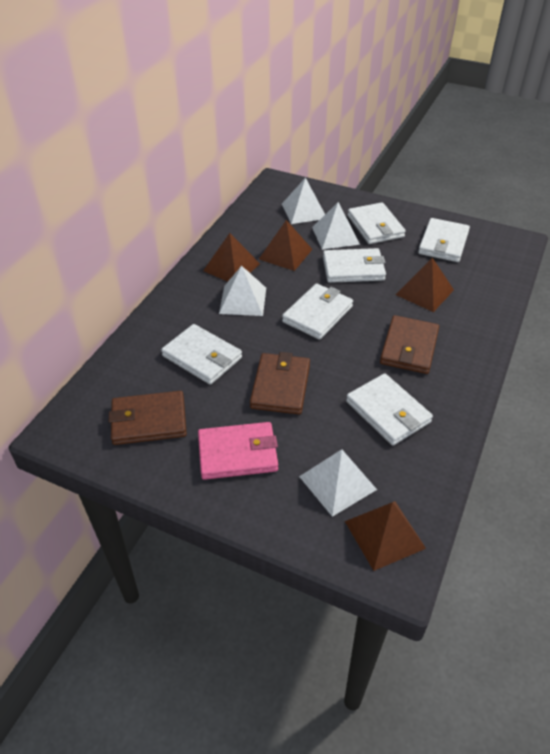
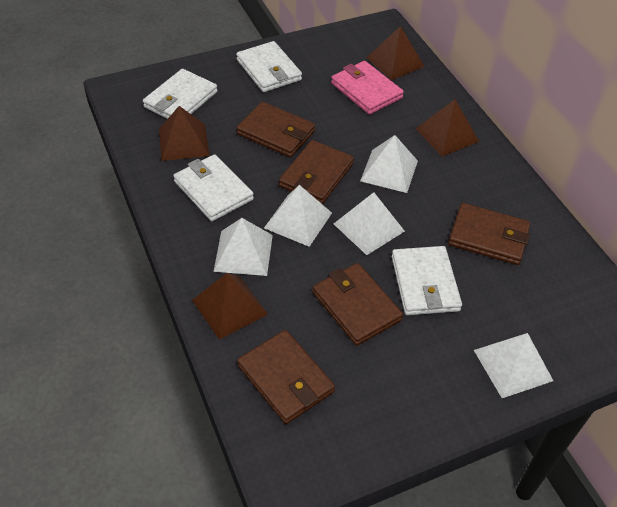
brown wallet: [109,391,187,445] [250,352,310,414] [380,315,439,374] = 3 -> [237,102,315,157] [237,330,335,424] [279,140,354,204] [312,263,403,346] [448,203,530,265] = 5
white pyramid: [219,266,266,316] [282,177,325,224] [299,449,377,517] [312,202,360,250] = 4 -> [213,218,273,276] [264,185,332,247] [334,192,405,255] [360,135,418,193] [474,333,553,398] = 5
white wallet: [161,324,242,385] [282,283,353,340] [323,248,386,283] [346,373,433,445] [348,202,406,244] [418,218,470,262] = 6 -> [143,69,217,119] [173,154,254,221] [236,41,302,92] [392,246,462,315] = 4

